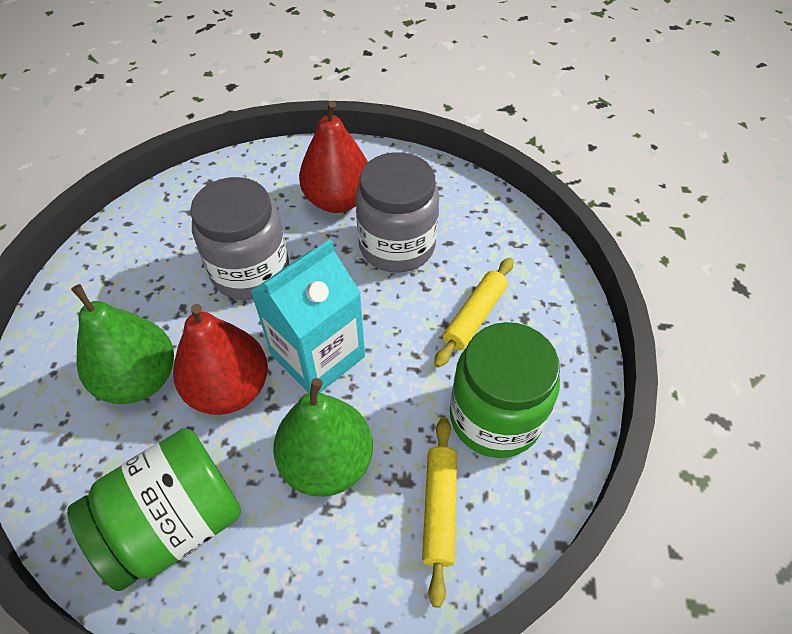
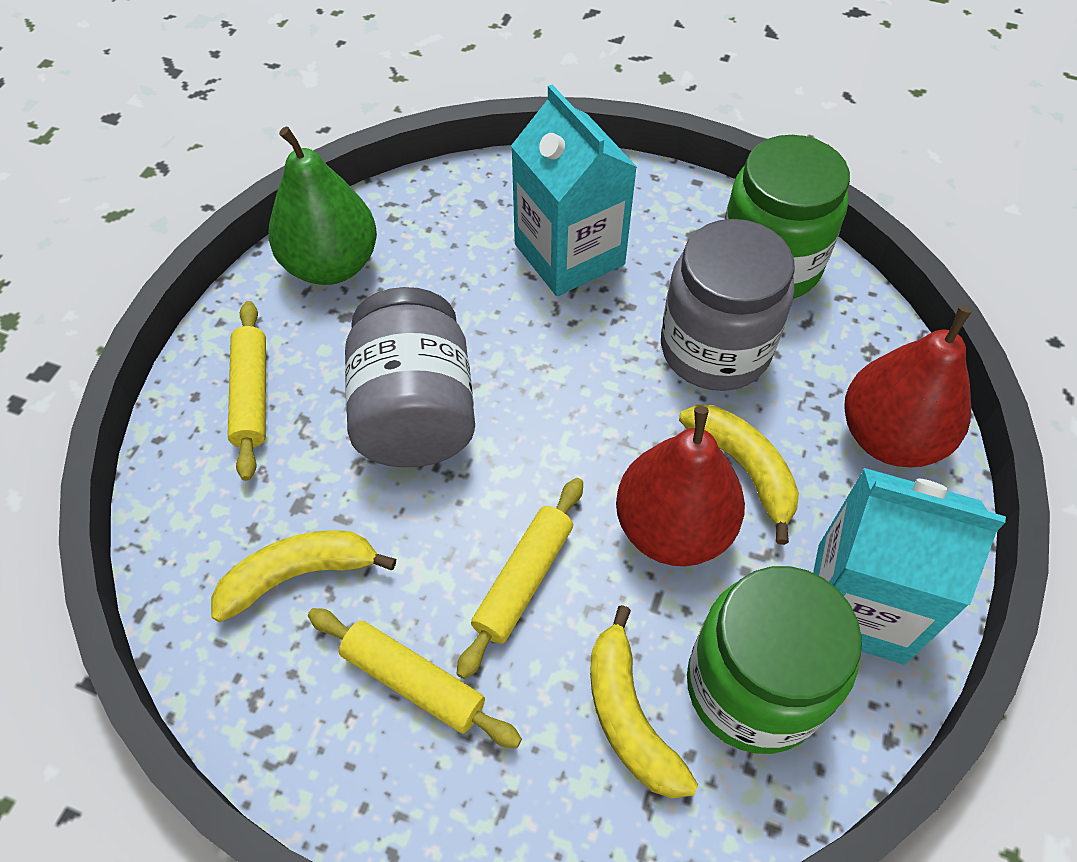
green pear: [71,284,174,404] [273,378,373,497] = 2 -> [269,127,377,285] = 1
turquoise carton: [250,239,365,393] = 1 -> [511,84,637,296] [813,468,1006,665] = 2
yellow banana: none = 0 -> [211,530,396,622] [590,605,698,799] [679,405,799,545] = 3
yellow rolling pin: [422,417,457,608] [434,258,513,368] = 2 -> [228,301,266,481] [308,608,522,748] [457,478,583,679] = 3

